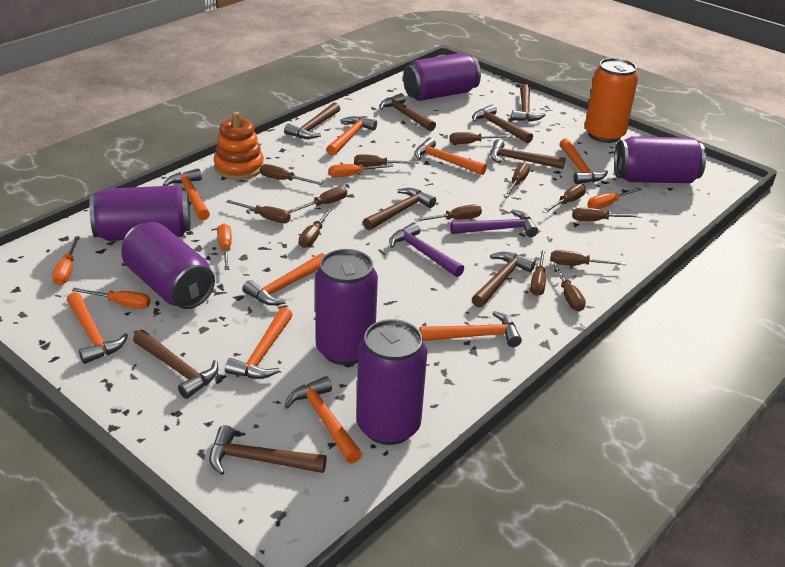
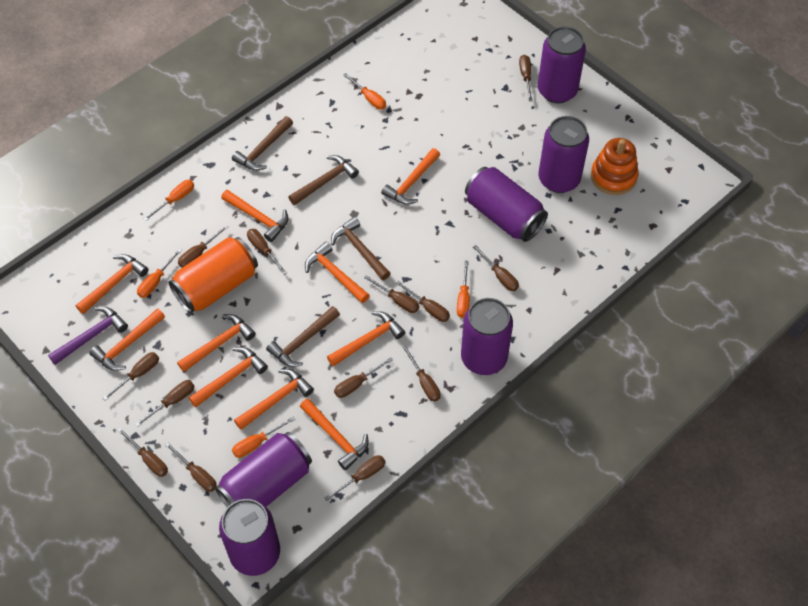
brown hammer: [133,330,218,399] [209,425,327,475] [284,102,340,139] [363,188,436,230] [379,93,436,132] [472,104,533,144] [472,252,536,308] [490,139,566,169] [511,84,546,122] = 9 -> [232,116,293,171] [266,306,340,367] [289,155,359,205] [331,217,391,280] = 4
orange hammer: [67,292,128,364] [163,168,210,220] [225,307,293,379] [242,253,325,305] [285,376,362,464] [326,116,377,156] [414,138,487,175] [419,311,522,347] [559,138,608,184] = 9 -> [76,254,149,314] [90,308,165,371] [177,314,256,372] [189,347,268,407] [221,190,288,242] [234,369,314,430] [300,399,369,470] [305,242,370,303] [327,311,405,366] [381,148,440,205] = 10
purple hammer: [389,222,464,277] [450,209,538,237] = 2 -> [48,307,128,365] = 1

